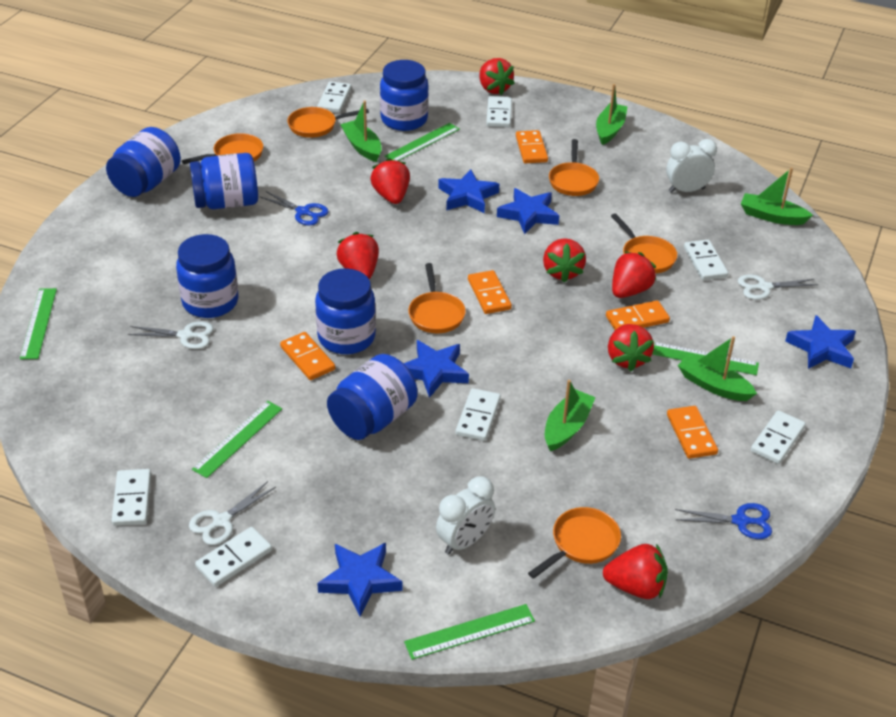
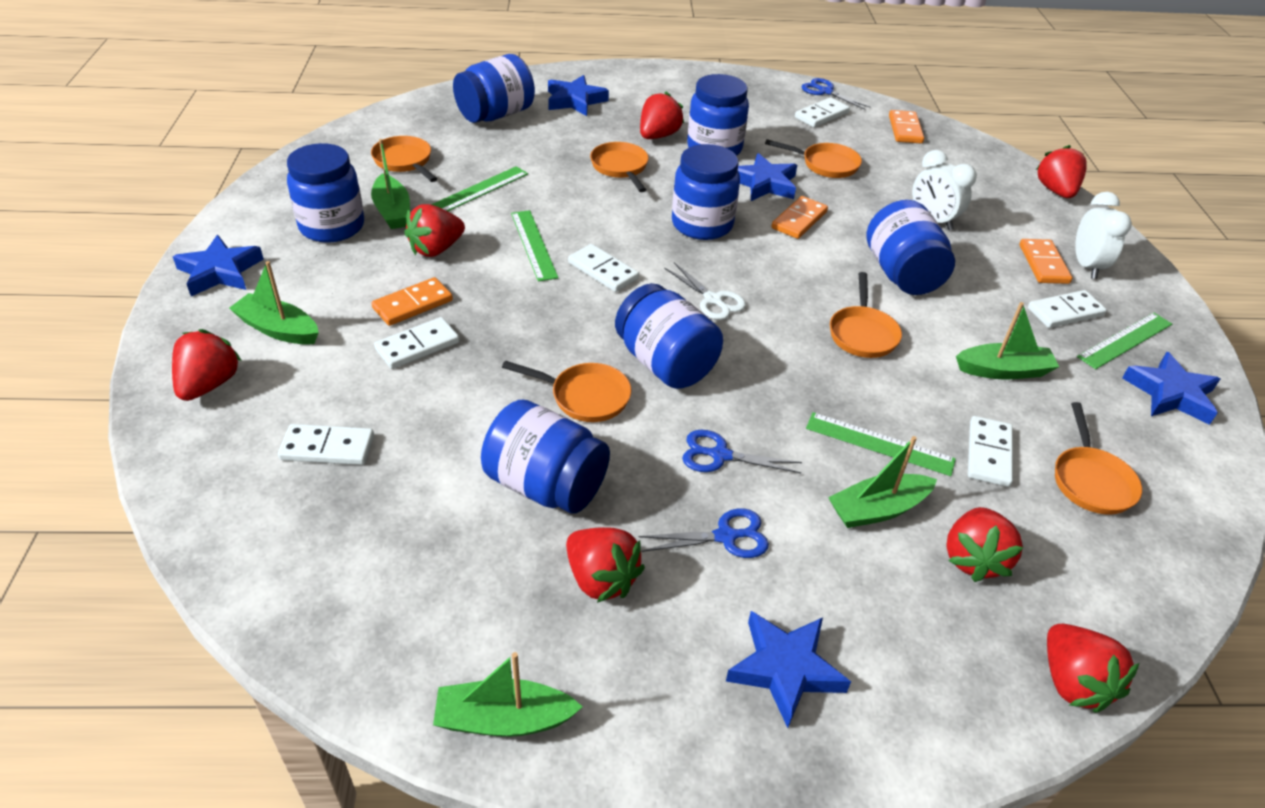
blue jar: [106,127,181,197] [176,234,238,318] [190,153,258,209] [315,268,376,354] [327,354,417,440] [380,60,429,131] = 6 -> [287,143,364,243] [453,54,535,123] [481,400,610,514] [615,283,723,389] [672,144,740,240] [687,74,749,156] [867,200,955,295] = 7
blue scissors: [260,191,329,226] [675,503,772,539] = 2 -> [638,508,769,558] [682,430,802,473] [801,78,871,110] = 3
green ruler: [20,288,57,359] [192,401,282,478] [385,123,460,161] [404,604,535,660] [652,342,759,375] = 5 -> [431,166,528,211] [511,210,558,282] [806,412,956,476] [1077,313,1172,369] = 4
orange domino: [280,332,335,380] [468,270,512,314] [516,130,548,163] [606,300,670,330] [667,406,718,459] = 5 -> [371,277,453,326] [771,196,828,239] [889,110,924,143] [1019,239,1072,284] = 4
white domino: [112,469,151,526] [195,527,272,587] [317,82,351,113] [456,388,501,441] [486,96,512,127] [684,240,728,280] [751,410,806,464] = 7 -> [278,424,374,465] [374,317,459,369] [568,244,639,292] [795,97,850,127] [968,416,1013,487] [1028,290,1107,328] = 6
white scissors: [128,321,214,349] [189,481,276,545] [738,274,818,300] = 3 -> [664,262,746,320] = 1

